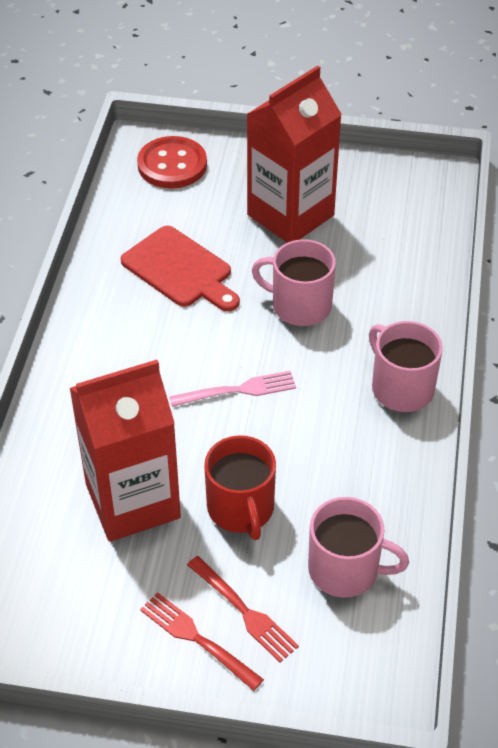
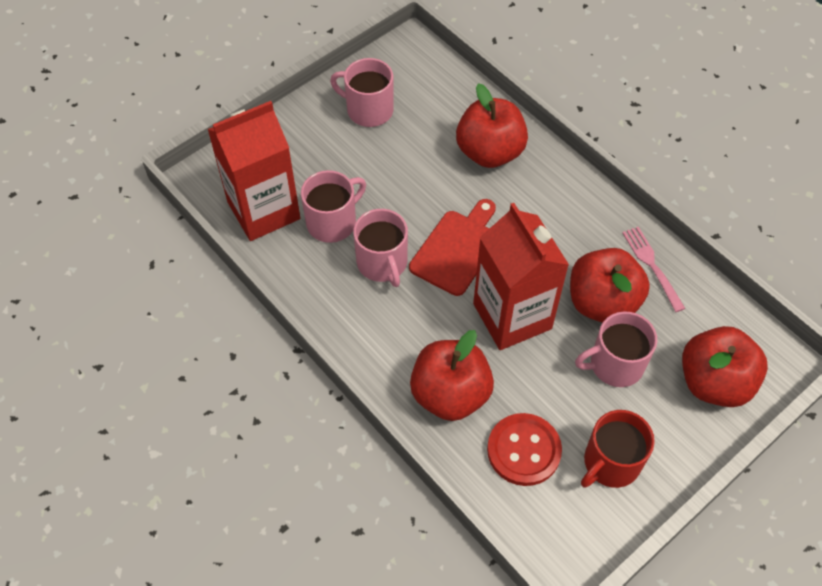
pink mug: [252,239,336,326] [308,497,409,598] [369,321,443,412] = 3 -> [301,170,366,243] [330,58,394,127] [353,209,408,287] [575,311,658,387] = 4
red apple: none = 0 -> [410,330,494,421] [456,83,528,168] [570,248,650,323] [682,326,768,407] = 4
red fork: [140,592,264,691] [187,556,299,662] = 2 -> none = 0

